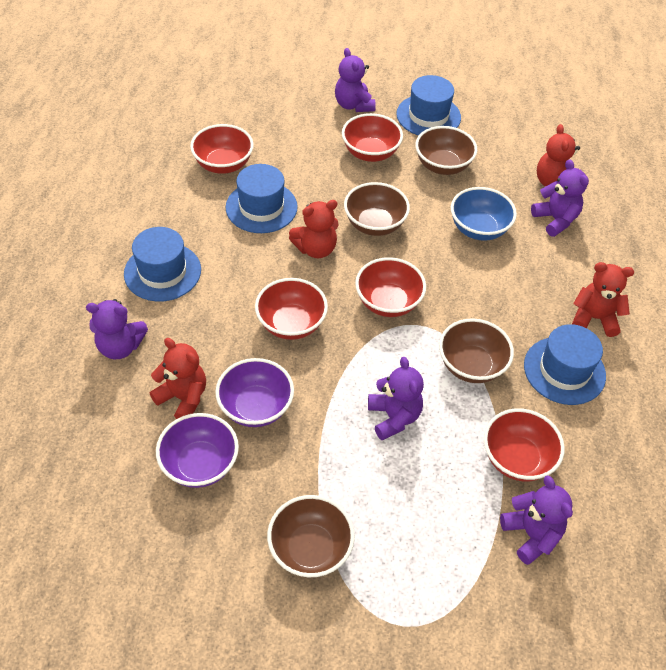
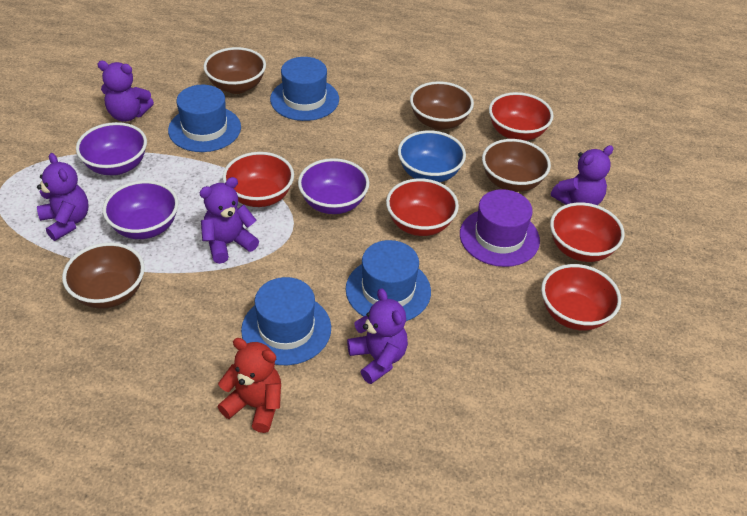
purple bowl: [156,413,239,488] [215,358,294,427] = 2 -> [76,122,147,175] [103,181,179,239] [298,158,369,214] = 3
purple hat: none = 0 -> [460,189,540,267] = 1
red teddy bear: [150,338,206,419] [289,200,339,258] [537,124,580,186] [572,262,634,337] = 4 -> [218,338,281,433] = 1

